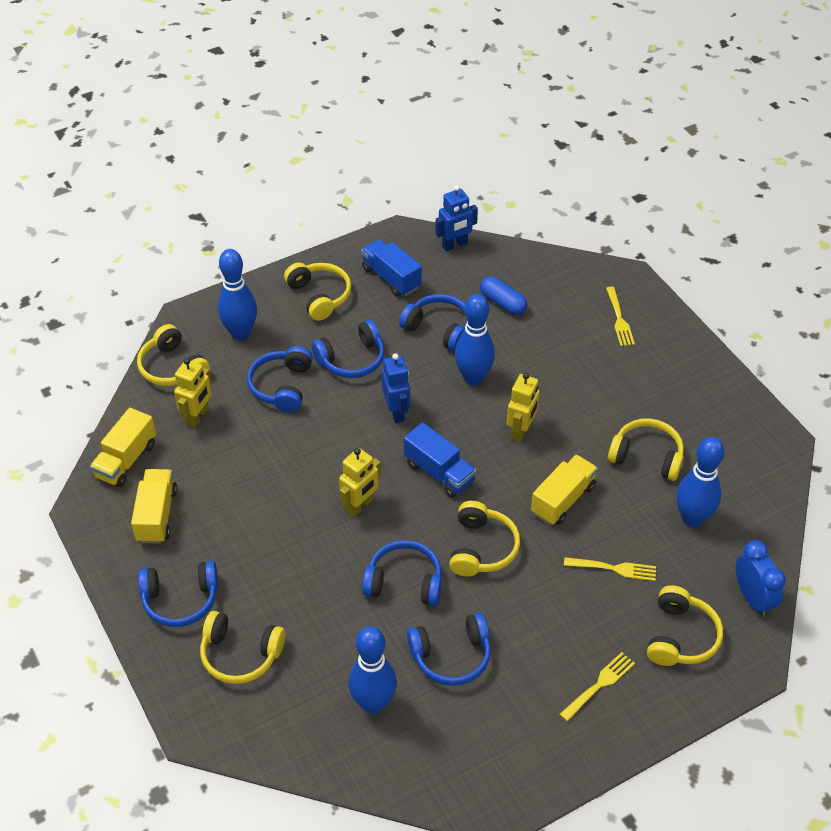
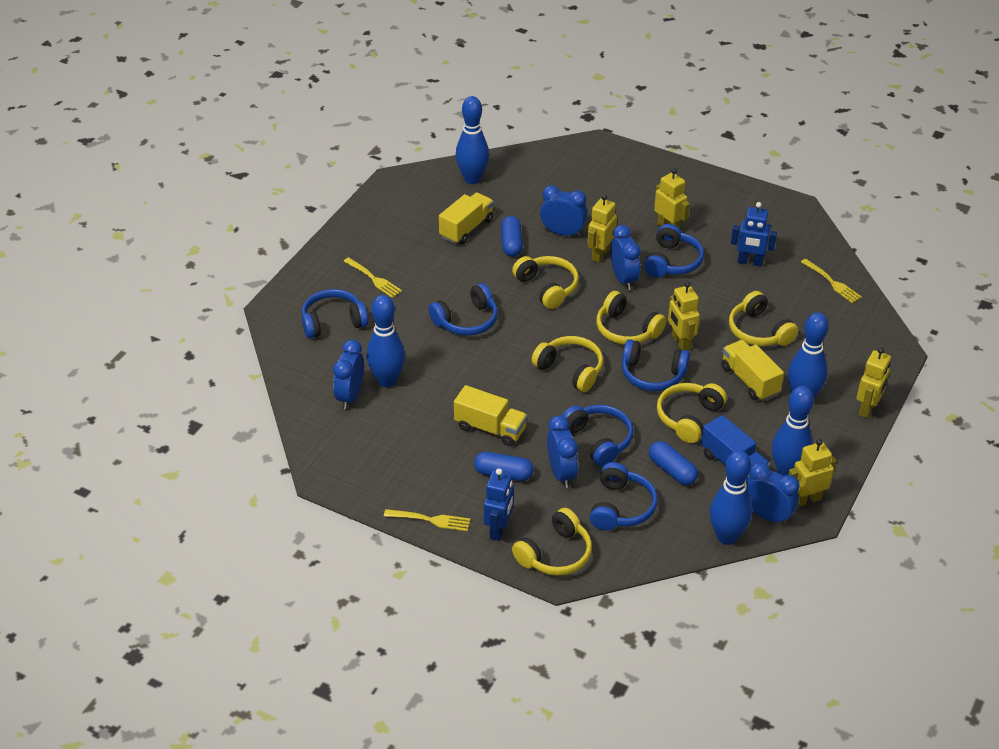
blue bowling pin: [218,249,257,340] [348,626,397,714] [455,294,495,385] [676,437,724,528] = 4 -> [367,295,405,387] [456,96,489,184] [710,450,752,545] [772,386,814,476] [788,312,829,398] = 5
blue capsule: [480,276,527,315] = 1 -> [474,452,534,481] [501,216,523,257] [649,441,698,485] = 3
blue clock: [736,540,786,617] = 1 -> [333,340,364,410] [540,185,587,237] [547,415,578,488] [610,225,640,290] [746,462,799,525] = 5
blue truck: [361,239,422,297] [404,422,476,498] = 2 -> [701,415,770,483] = 1
yellow robot: [174,358,212,428] [339,448,381,517] [507,373,540,442] = 3 -> [588,194,617,262] [654,168,690,229] [668,282,700,350] [788,439,837,507] [857,348,891,418] = 5

